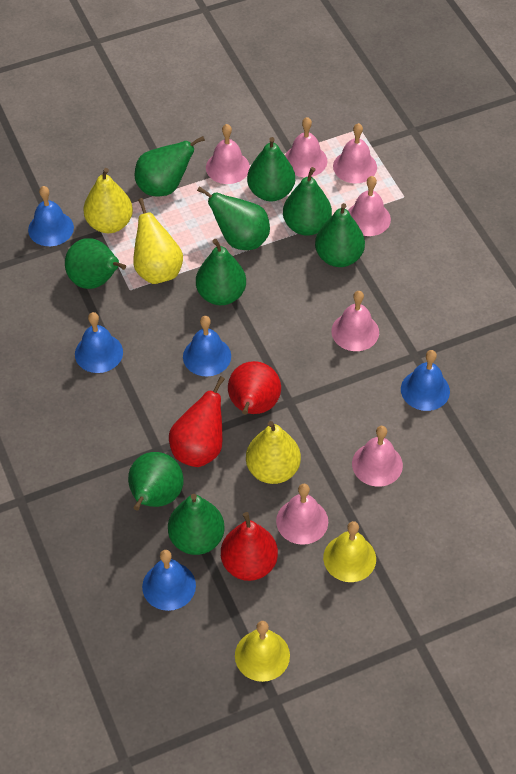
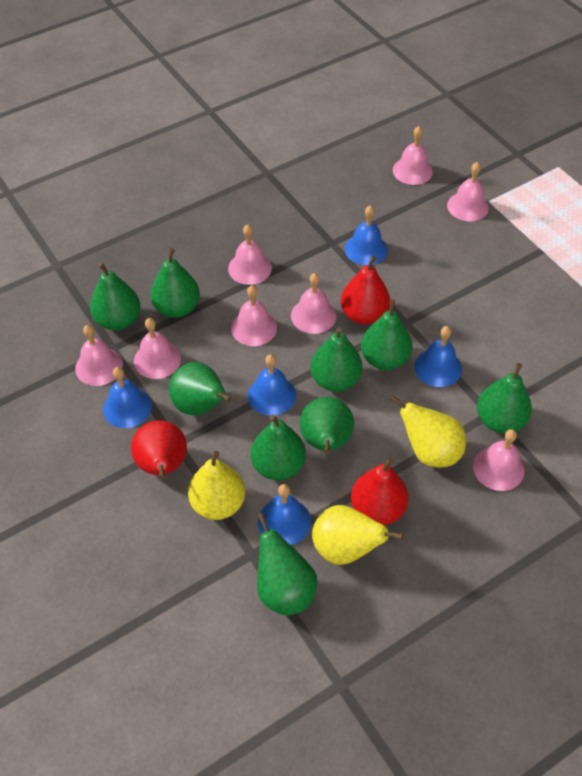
pink bell: [206,124,250,184] [276,484,328,545] [285,117,327,177] [331,291,379,351] [333,123,377,183] [348,176,391,236] [352,426,403,487] = 7 -> [75,325,123,386] [134,318,181,379] [228,224,272,285] [231,285,277,346] [291,273,336,334] [393,126,433,185] [447,162,489,221] [473,429,525,491] = 8
yellow bell: [235,621,290,682] [323,521,376,582] = 2 -> none = 0

